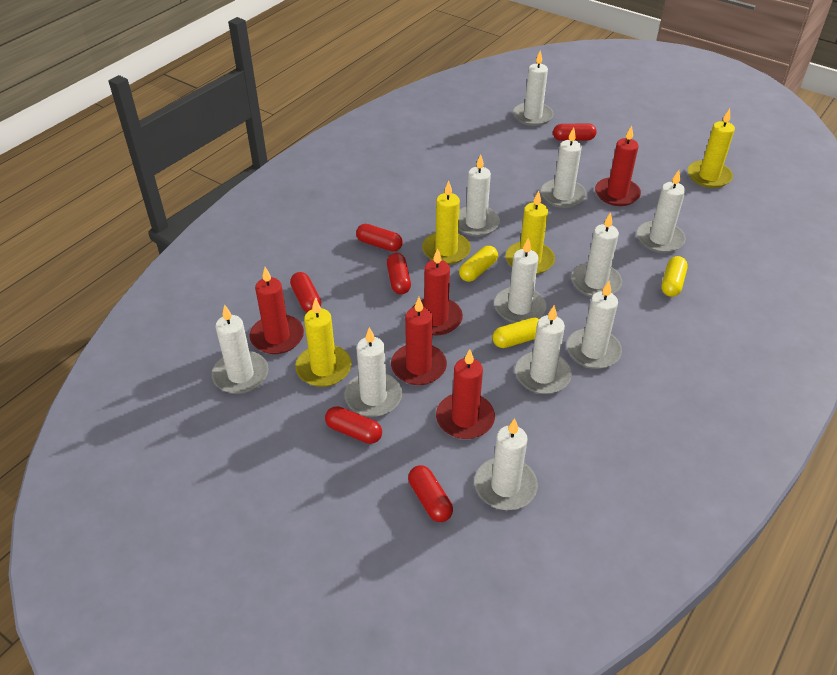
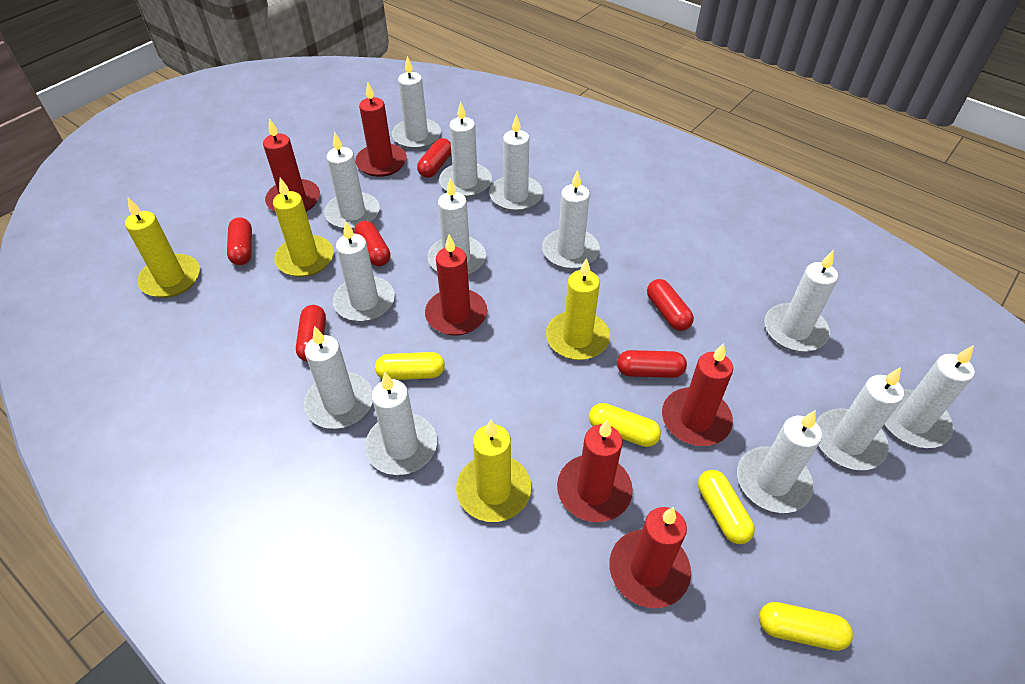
red candle: [249,267,304,354] [391,297,447,385] [412,249,463,335] [436,349,495,439] [595,126,641,206] = 5 -> [263,118,320,212] [355,83,407,177] [425,234,487,336] [557,419,633,522] [609,507,691,608] [662,343,733,446] = 6
white candle: [212,304,269,394] [345,327,402,417] [459,154,500,237] [474,418,538,510] [494,237,546,323] [513,50,554,126] [515,305,572,394] [541,127,587,208] [567,281,622,369] [571,212,622,297] [637,170,686,253] = 11 -> [304,326,373,429] [324,132,380,230] [333,221,395,322] [365,372,437,475] [392,56,441,149] [428,178,486,275] [439,102,492,198] [489,114,543,211] [542,170,600,269] [737,410,822,513] [764,251,838,352] [816,367,904,470] [884,345,975,448] = 13
yellow capsule: [459,246,498,282] [492,318,539,348] [661,256,688,297] = 3 -> [375,352,445,380] [589,403,661,447] [698,470,755,544] [759,602,853,651] = 4

